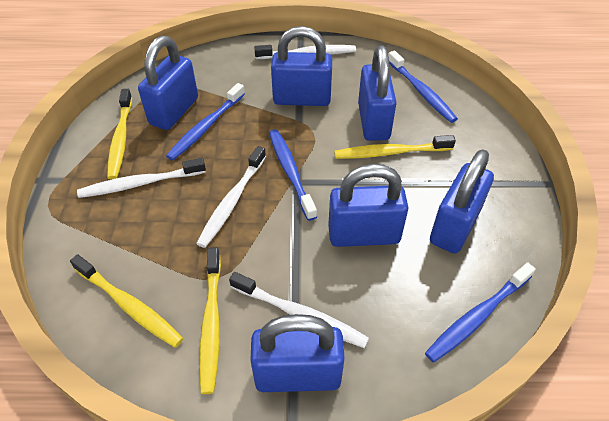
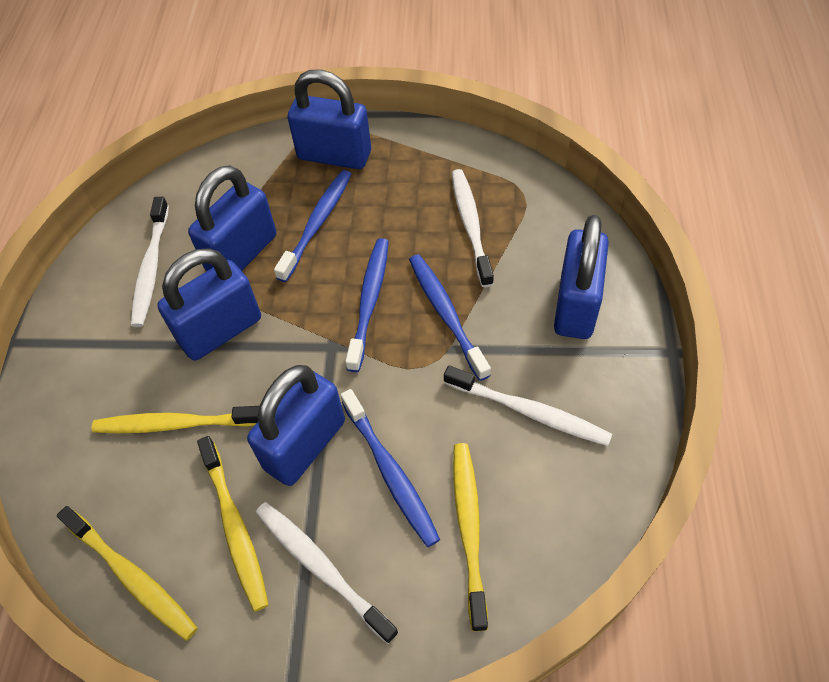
blue padlock: [138,35,198,130] [251,314,345,392] [271,26,332,106] [328,164,409,247] [358,45,397,141] [430,149,494,254] = 6 -> [157,248,261,360] [188,165,276,271] [247,365,345,486] [288,69,371,169] [554,215,609,339] = 5

